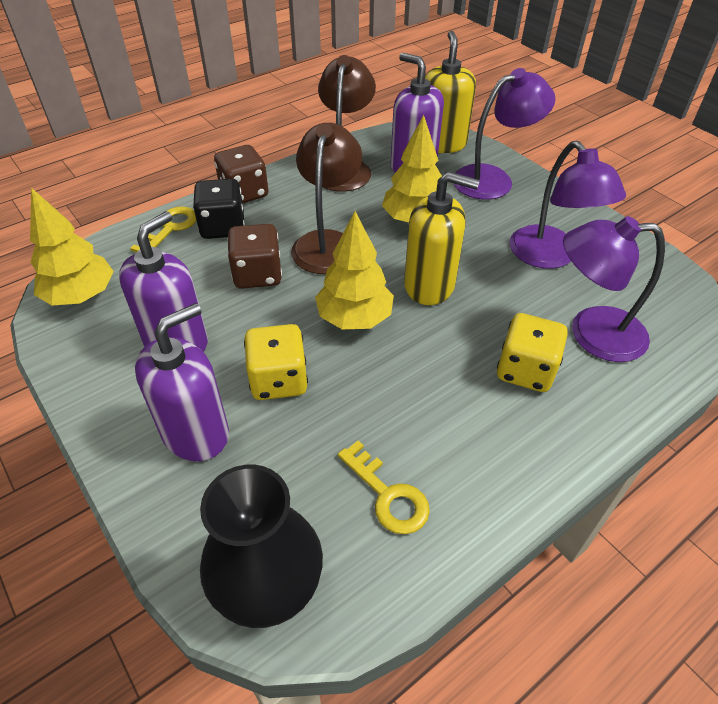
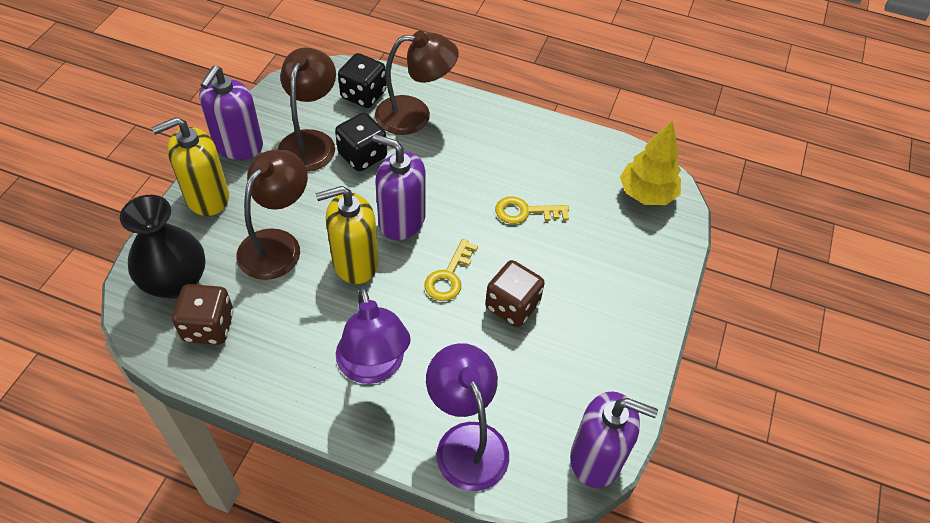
black dice: [193,179,245,239] = 1 -> [335,112,387,171] [338,53,387,108] = 2
brown lamp: [291,123,362,274] [318,55,376,192] = 2 -> [237,150,308,280] [278,47,336,172] [375,31,459,135] = 3
purple lamp: [454,68,555,200] [509,141,626,269] [563,216,665,362] = 3 -> [336,287,411,384] [426,343,509,491] = 2
yellow dice: [244,324,308,400] [497,313,568,392] = 2 -> none = 0
yellow tree: [30,188,114,306] [315,211,394,329] [382,115,442,223] = 3 -> [620,121,681,205] = 1

